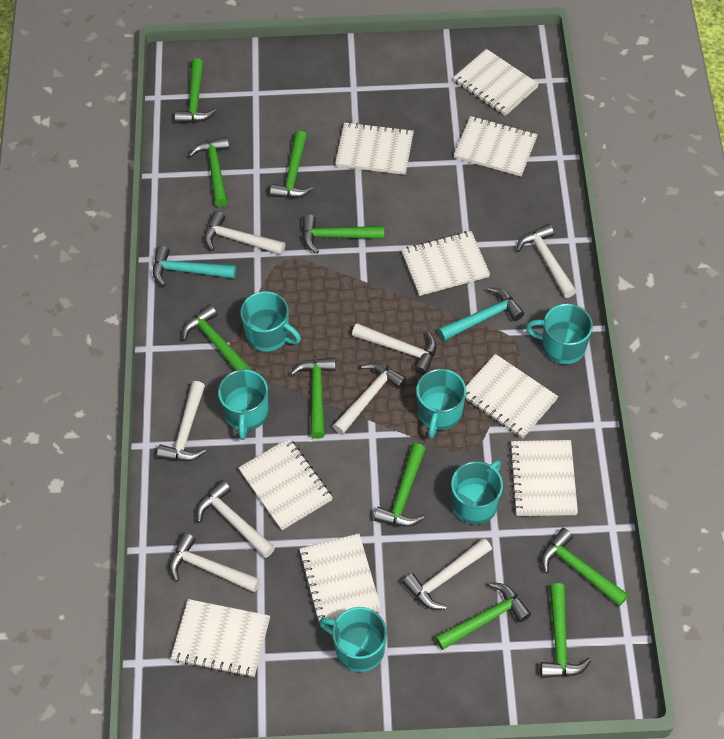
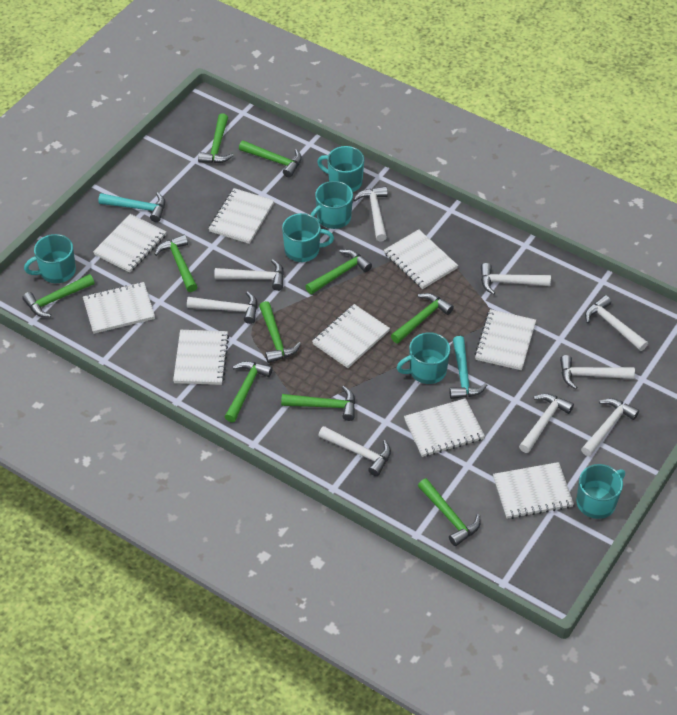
white hammer: [157,381,206,461] [169,533,260,593] [196,480,275,558] [204,211,285,255] [333,363,407,435] [352,323,437,375] [402,538,492,610] [516,224,576,298] = 8 -> [187,291,257,324] [214,259,284,291] [318,426,391,476] [353,186,388,242] [481,263,551,295] [519,393,574,453] [560,355,635,389] [581,398,639,456] [585,295,648,351] = 9

